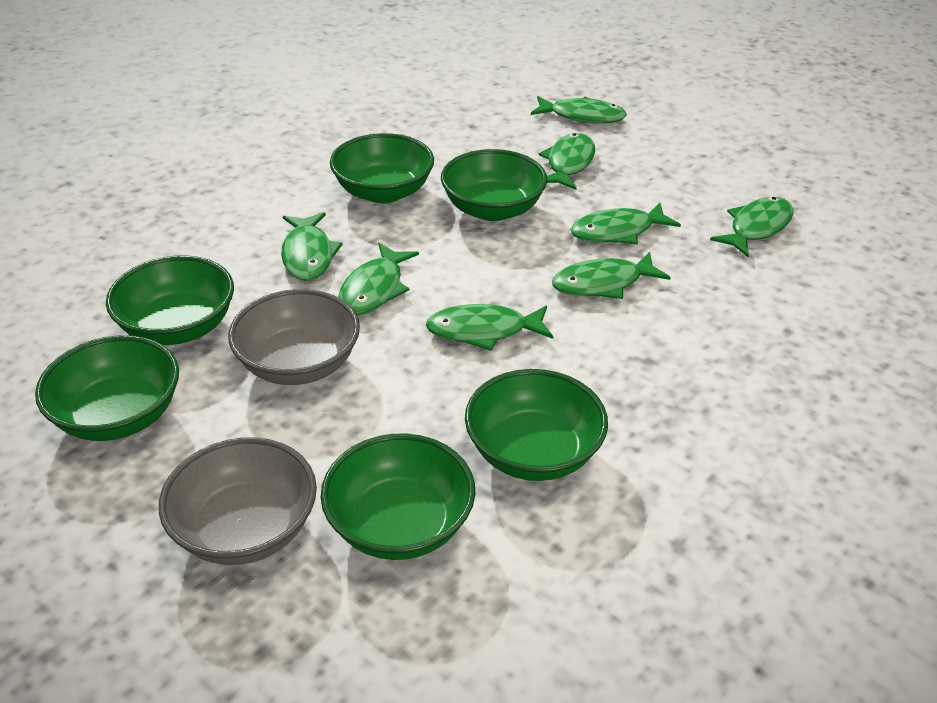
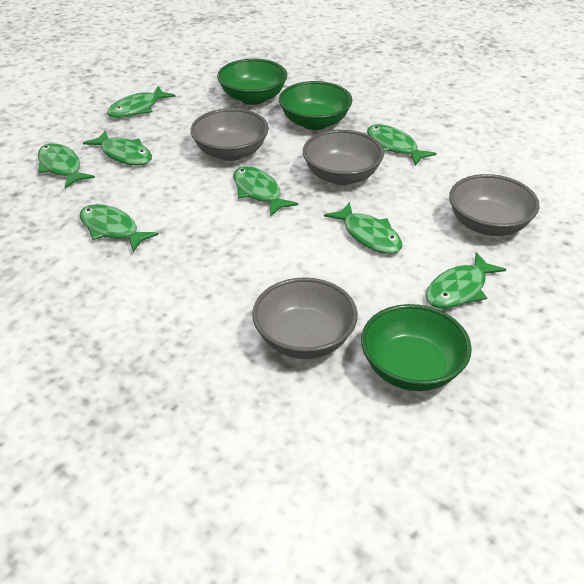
green bowl: [35,335,179,441] [106,256,234,345] [320,433,475,560] [330,133,434,203] [441,149,547,221] [465,369,608,481] = 6 -> [217,59,287,105] [279,81,352,130] [361,304,472,391] = 3
grey bowl: [159,437,317,565] [228,289,360,385] = 2 -> [191,108,269,161] [252,277,358,359] [303,130,384,185] [449,174,539,236] = 4

